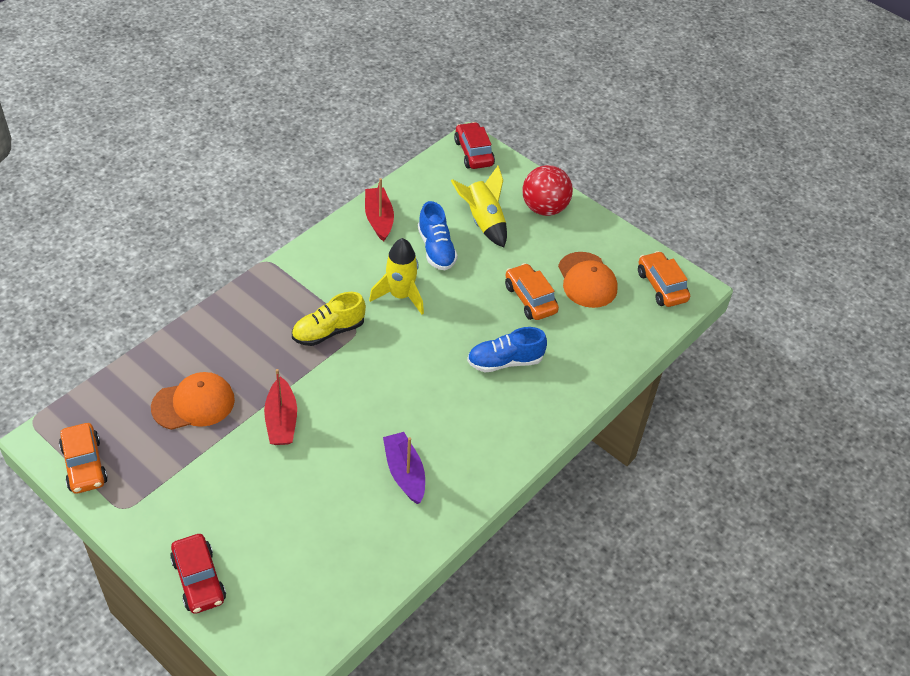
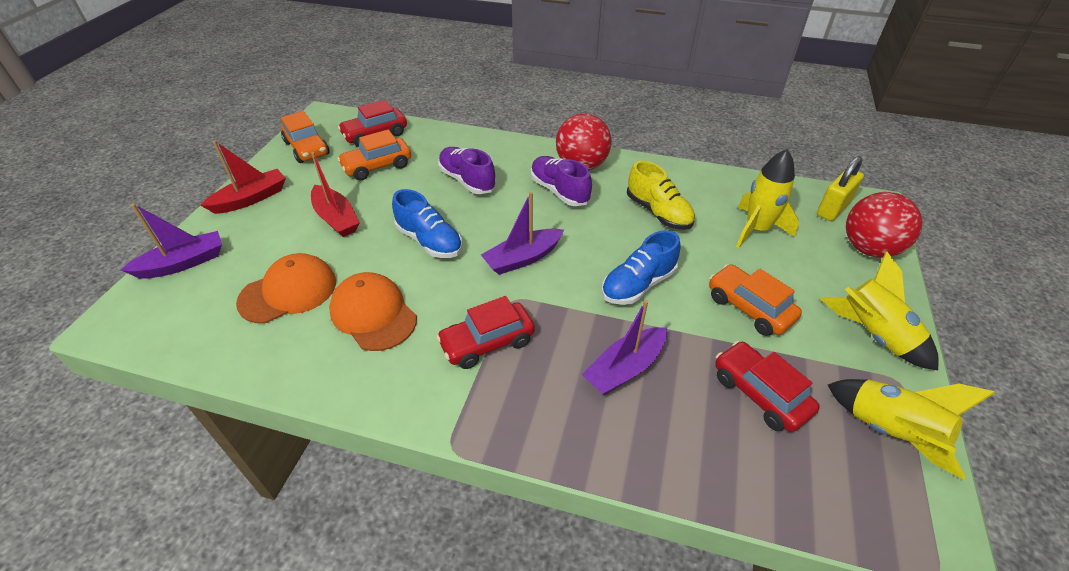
purple boat: [383,432,425,504] = 1 -> [120,204,222,279] [481,192,564,275] [582,300,667,395] = 3
purple shoe: none = 0 -> [438,147,496,194] [531,156,592,206] = 2
red ball: [522,165,573,216] = 1 -> [556,114,611,170] [846,192,923,258] = 2
red car: [170,534,226,614] [454,122,495,169] = 2 -> [338,100,407,147] [436,296,535,369] [715,341,820,432] = 3
yellow padlock: none = 0 -> [817,156,864,221] = 1
yellow rocket: [369,238,424,314] [451,165,507,247] = 2 -> [736,149,799,248] [821,251,939,370] [828,379,995,480] = 3

